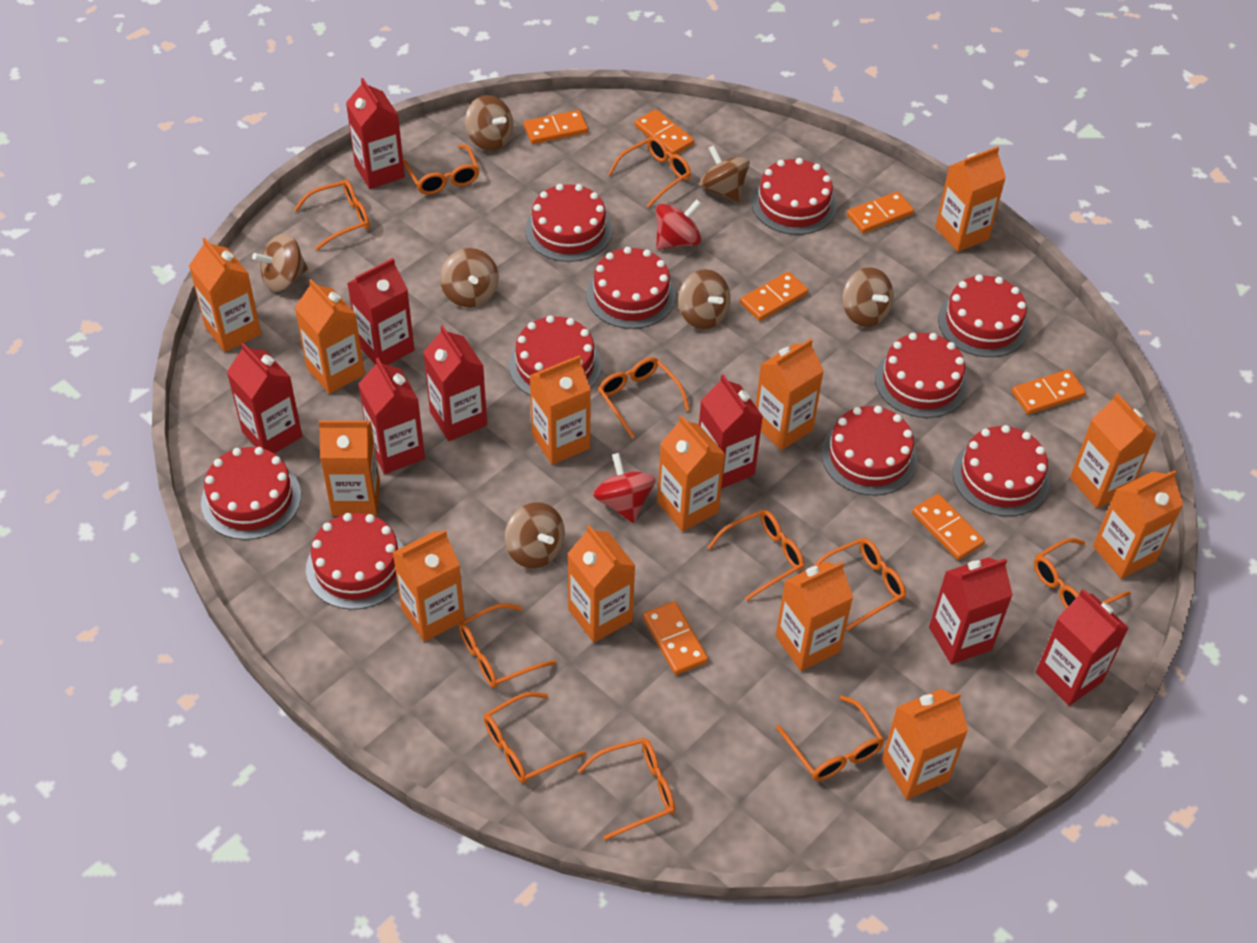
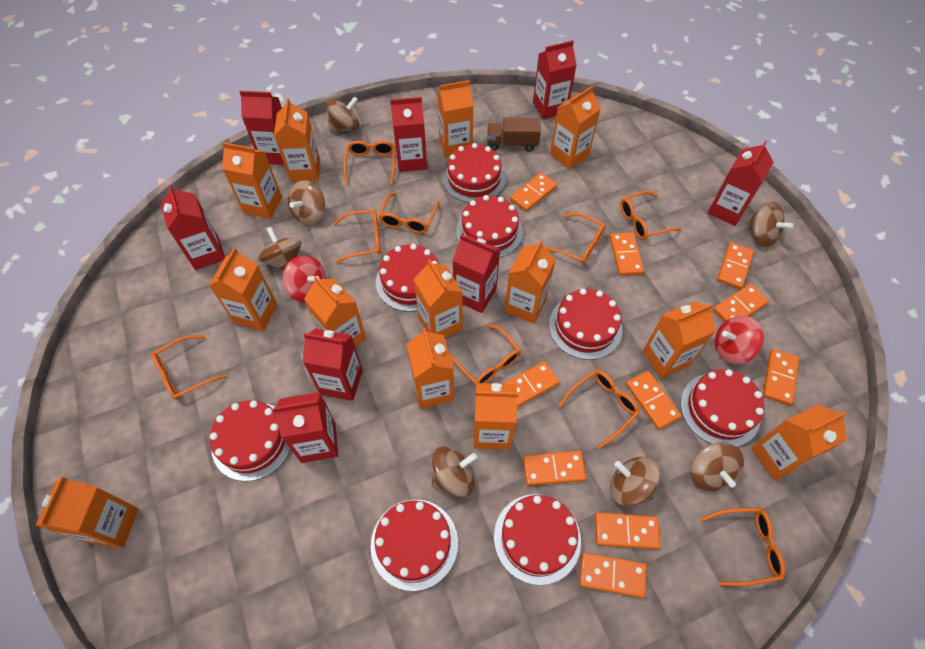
brown truck: none = 0 -> [487,118,541,152] = 1
orange domino: [524,110,588,144] [634,109,694,155] [643,601,708,675] [740,271,808,321] [847,191,914,233] [912,494,985,560] [1012,369,1086,414] = 7 -> [503,361,559,407] [510,173,557,212] [523,451,586,486] [579,552,647,598] [595,512,661,549] [609,232,644,276] [626,371,682,430] [713,284,769,322] [717,242,754,289] [763,349,799,405] = 10
orange glasses: [294,180,370,250] [403,145,479,195] [459,603,556,688] [484,692,586,783] [578,738,675,840] [598,357,690,439] [608,136,691,207] [707,510,804,601] [776,695,885,781] [814,538,906,631] [1034,538,1131,608] = 11 -> [151,335,226,400] [333,210,381,263] [343,141,395,184] [379,192,439,233] [449,324,521,385] [545,212,606,264] [559,370,640,448] [620,191,681,240] [701,508,786,586] = 9
red cake: [201,447,301,540] [306,513,404,610] [509,315,601,395] [525,184,612,262] [586,247,676,329] [751,158,837,235] [821,406,917,496] [875,333,968,418] [938,274,1029,357] [952,425,1050,516] = 10 -> [210,400,291,481] [371,500,458,591] [376,244,439,312] [443,143,506,203] [456,195,523,258] [494,494,581,585] [549,288,622,360] [680,369,764,447] = 8

